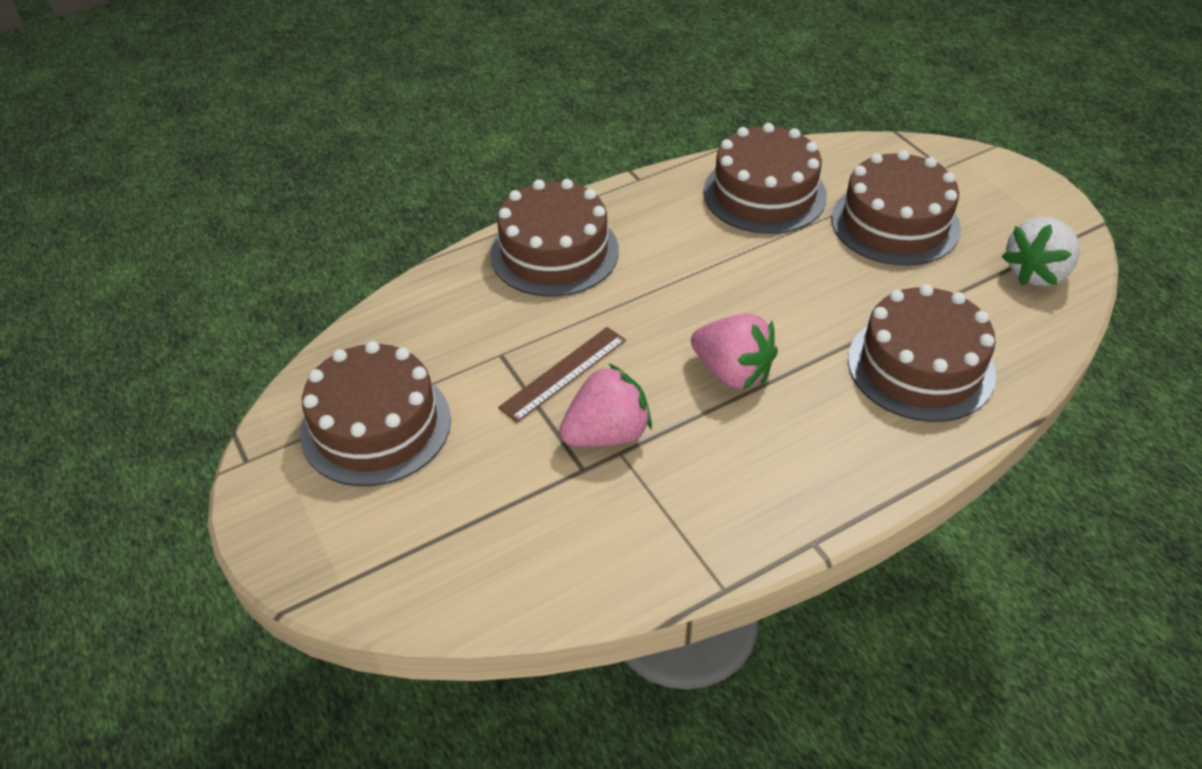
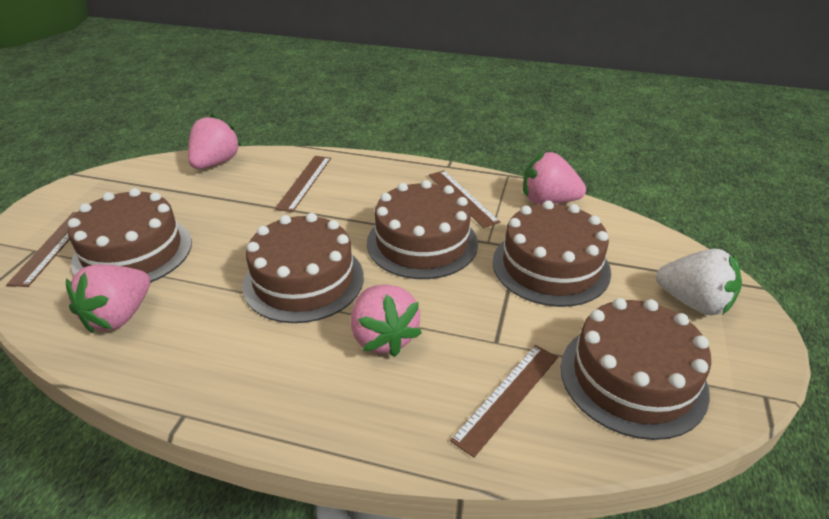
brown ruler: [498,327,626,423] = 1 -> [6,212,77,287] [275,156,331,212] [429,170,500,228] [450,345,558,457] = 4
pink strawberry: [559,363,652,447] [691,313,778,390] = 2 -> [66,264,150,333] [188,114,242,169] [351,284,422,357] [523,152,586,204] = 4

